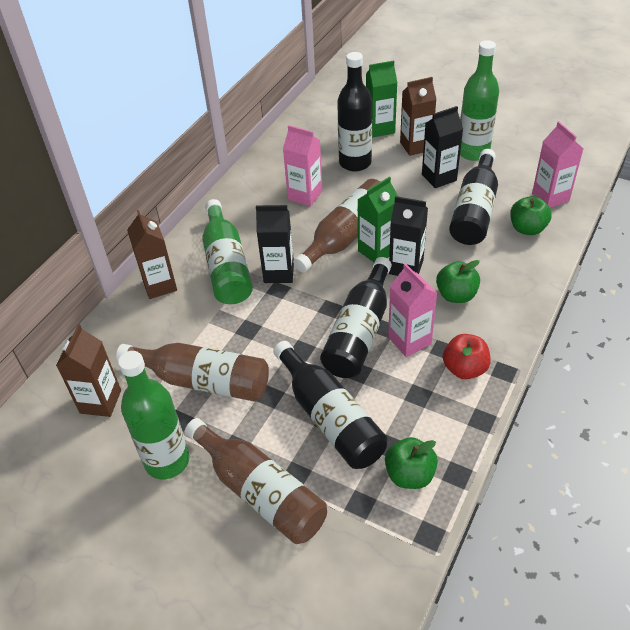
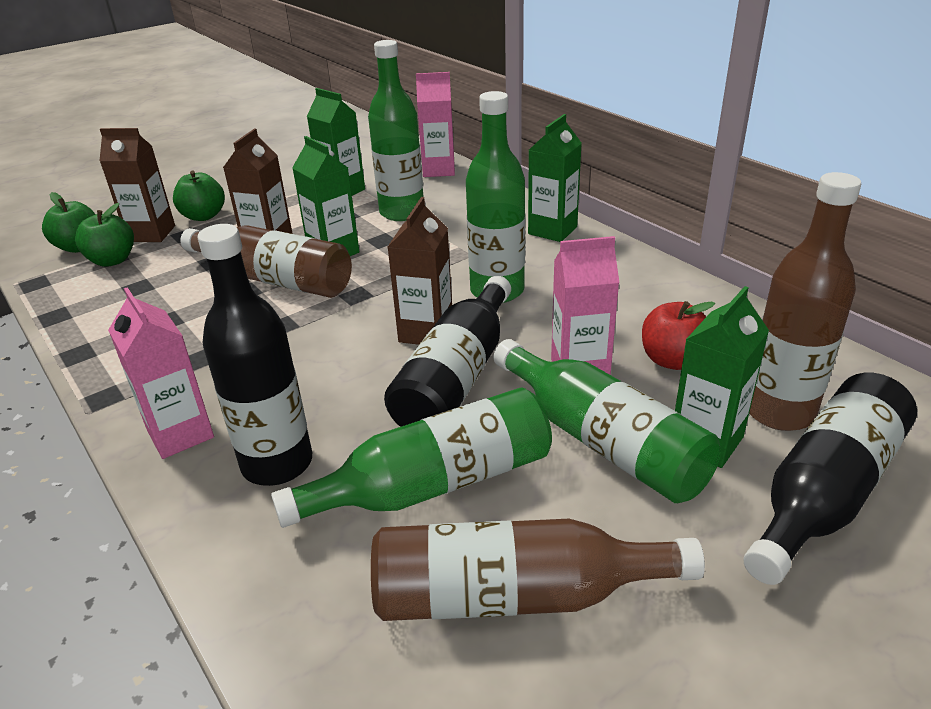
black bottle: [273,341,388,469] [320,257,392,378] [337,52,372,172] [449,149,498,245] = 4 -> [198,224,312,486] [384,276,511,427] [743,373,917,585] = 3
black carton: [256,205,294,283] [389,196,428,276] [422,106,463,188] = 3 -> none = 0
green bottle: [118,351,189,479] [202,199,253,304] [460,40,499,161] = 3 -> [271,388,552,528] [368,40,423,221] [466,91,525,303] [493,339,721,503] = 4
green carton: [357,177,398,262] [366,61,397,137] = 2 -> [292,136,359,256] [307,88,365,196] [528,114,582,242] [675,286,769,468] = 4

